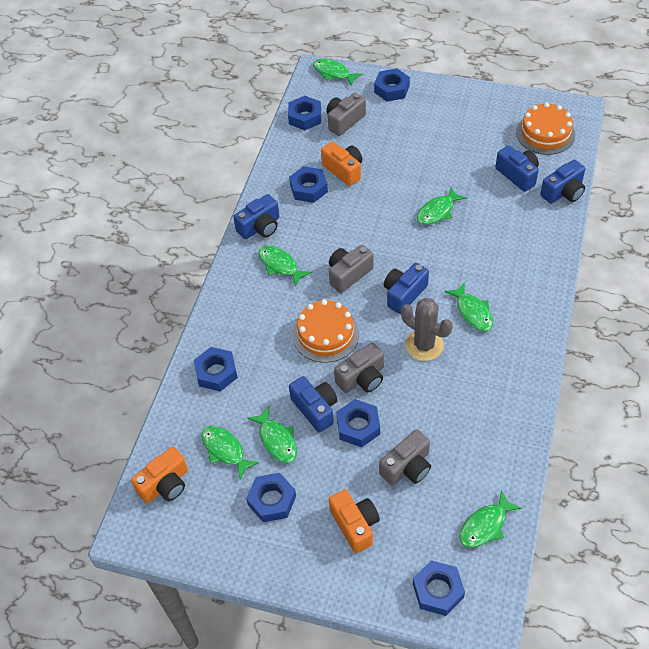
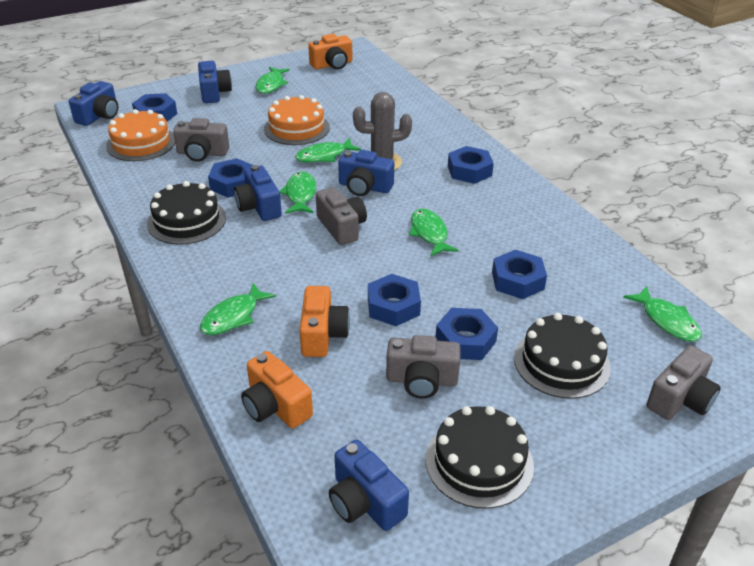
black cake: none = 0 -> [147,181,226,245] [426,406,534,509] [514,313,611,399] = 3
blue nut: [194,347,238,392] [246,473,296,522] [288,96,321,130] [289,166,328,203] [336,399,380,447] [374,69,410,101] [413,560,465,616] = 7 -> [132,93,177,121] [208,158,253,198] [368,274,421,326] [436,308,498,360] [448,146,494,184] [492,250,547,299] = 6
green fish: [202,426,260,479] [247,407,297,463] [258,246,312,287] [313,58,362,86] [417,186,467,225] [445,282,493,331] [459,490,522,548] = 7 -> [200,283,276,335] [256,67,290,94] [279,171,316,214] [295,138,361,162] [409,209,459,256] [623,286,702,342] = 6

